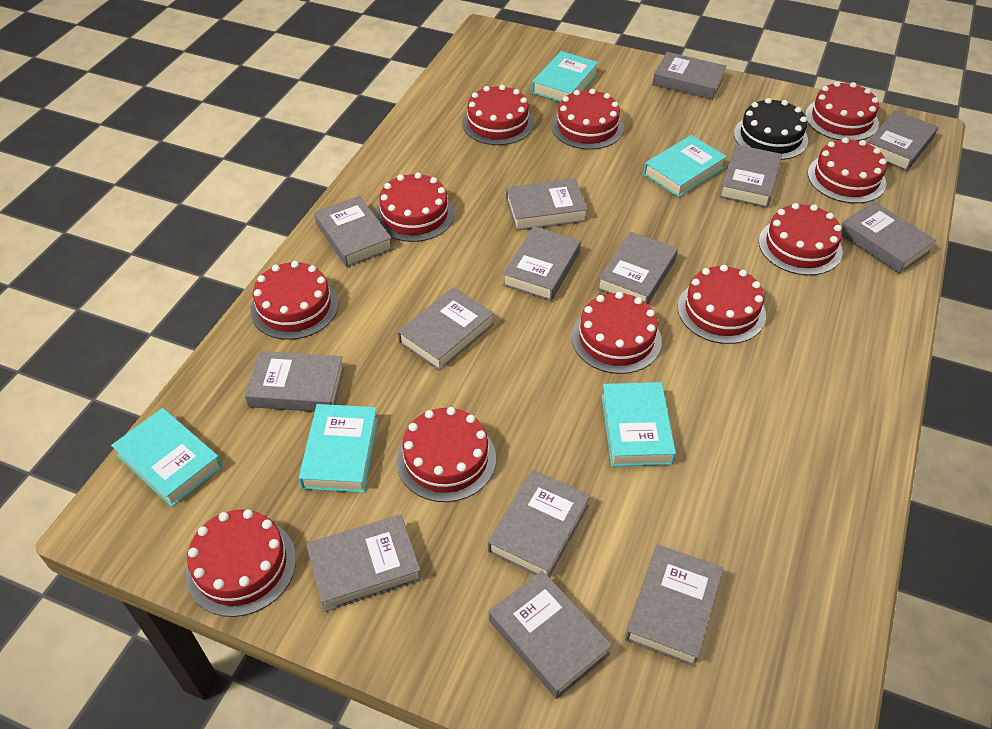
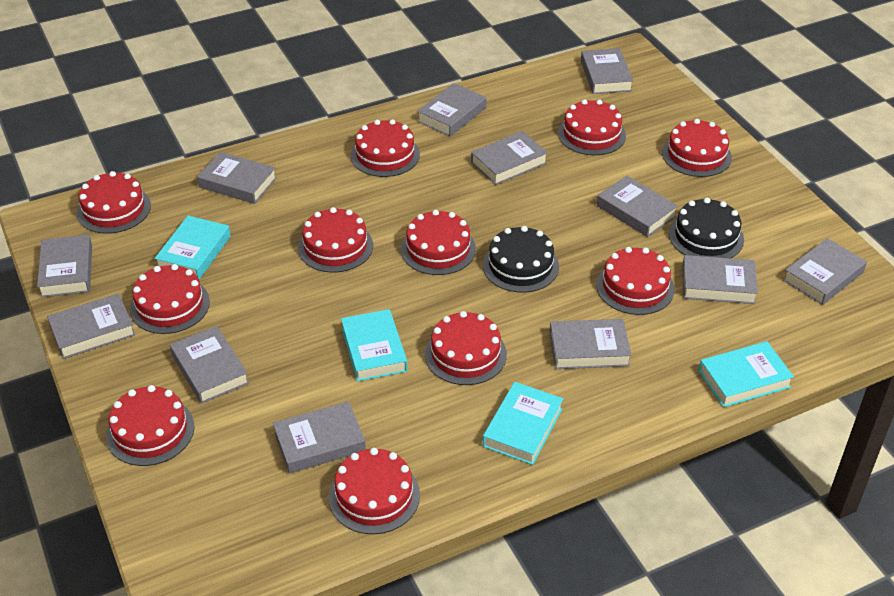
black cake: [734,98,808,160] = 1 -> [483,226,559,293] [669,198,744,258] = 2
grey book: [245,351,344,412] [306,514,422,612] [314,196,393,267] [398,287,494,371] [488,469,590,577] [489,570,612,699] [503,226,581,301] [506,178,588,231] [597,232,678,304] [625,544,724,666] [652,52,726,100] [719,144,782,208] [841,201,936,274] [867,110,938,171] = 14 -> [37,235,92,298] [47,293,135,359] [170,326,249,404] [197,152,277,204] [273,401,366,474] [417,83,486,137] [471,131,548,185] [549,319,631,369] [581,48,633,94] [597,176,678,237] [682,255,758,304] [783,238,867,305] = 12
turquoise book: [111,408,222,507] [299,404,378,493] [532,51,599,102] [601,382,676,467] [643,135,727,197] = 5 -> [155,216,231,279] [341,309,408,382] [483,382,563,465] [699,341,794,407] = 4

